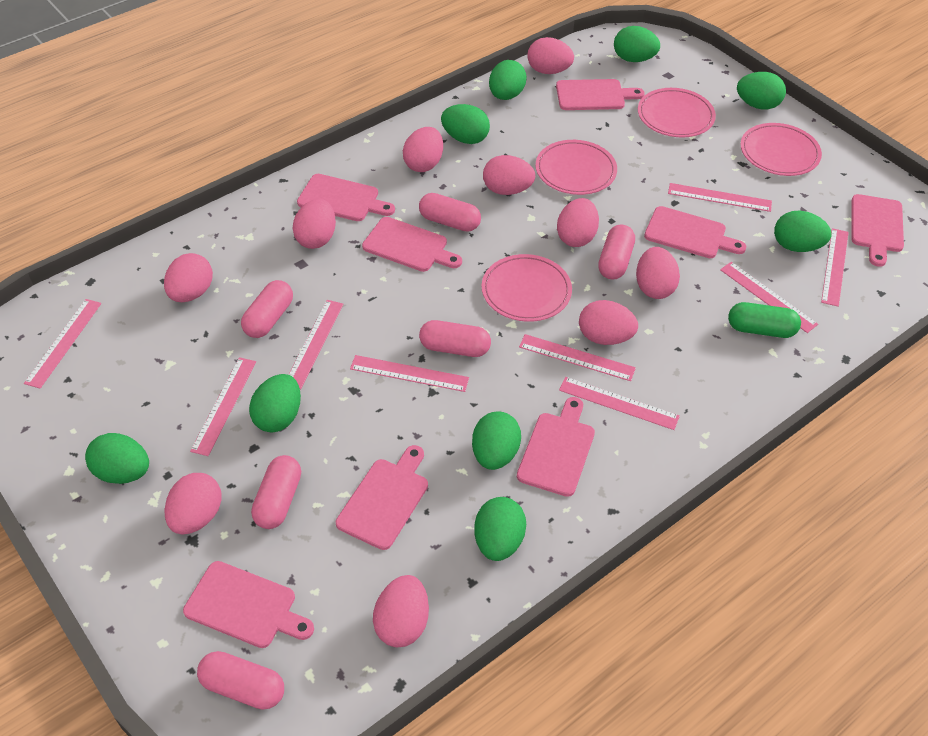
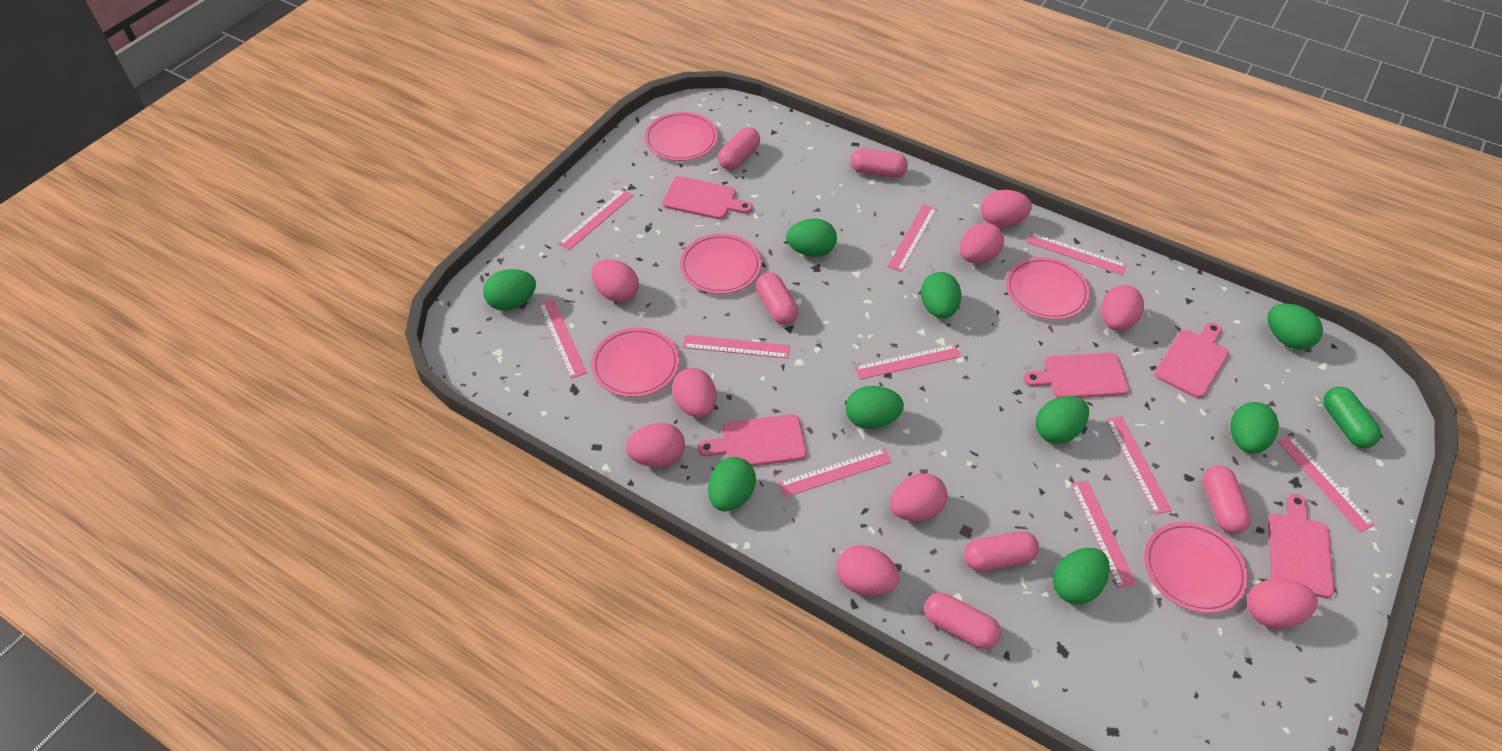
pink cutting board: [183,561,314,648] [297,174,395,221] [336,445,428,550] [362,217,462,272] [517,397,595,497] [556,79,645,110] [644,206,746,258] [852,194,904,267] = 8 -> [662,176,753,219] [698,414,806,466] [1023,353,1130,398] [1154,322,1229,398] [1268,494,1335,598] = 5
pink egg: [164,253,213,302] [165,473,222,535] [293,199,336,249] [373,575,429,647] [403,127,443,172] [483,155,535,195] [527,37,574,74] [557,198,599,247] [579,300,638,345] [636,247,680,299] = 10 -> [591,259,639,303] [626,423,685,467] [672,368,716,418] [836,545,900,596] [890,473,948,521] [960,223,1004,264] [981,190,1032,227] [1101,285,1144,331] [1247,578,1318,629] = 9
pink plate: [482,254,572,322] [535,140,617,195] [638,88,716,138] [741,123,822,176] = 4 -> [591,328,679,397] [644,112,718,161] [680,234,761,294] [1006,257,1090,320] [1144,522,1248,613] = 5
pink ruler: [24,299,101,389] [190,357,256,456] [289,300,343,389] [350,355,469,392] [519,334,636,381] [559,377,680,430] [668,183,772,212] [720,262,818,333] [821,228,849,307] = 9 -> [539,299,587,379] [558,189,633,250] [683,335,790,358] [779,448,892,497] [854,344,961,380] [887,204,937,272] [1026,232,1127,275] [1071,480,1137,588] [1106,416,1172,515] [1277,435,1375,532] = 10

